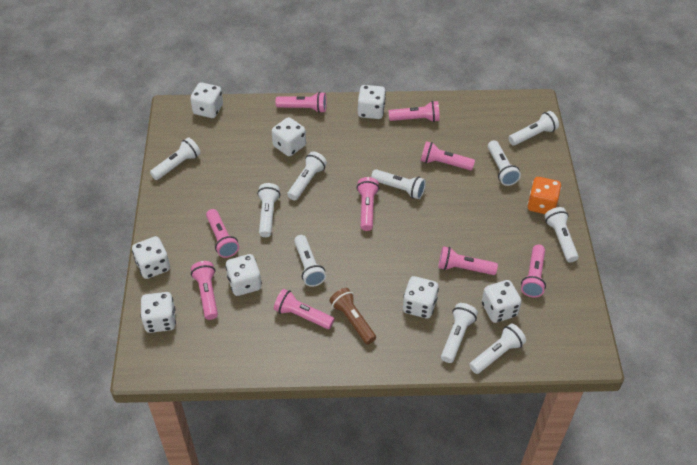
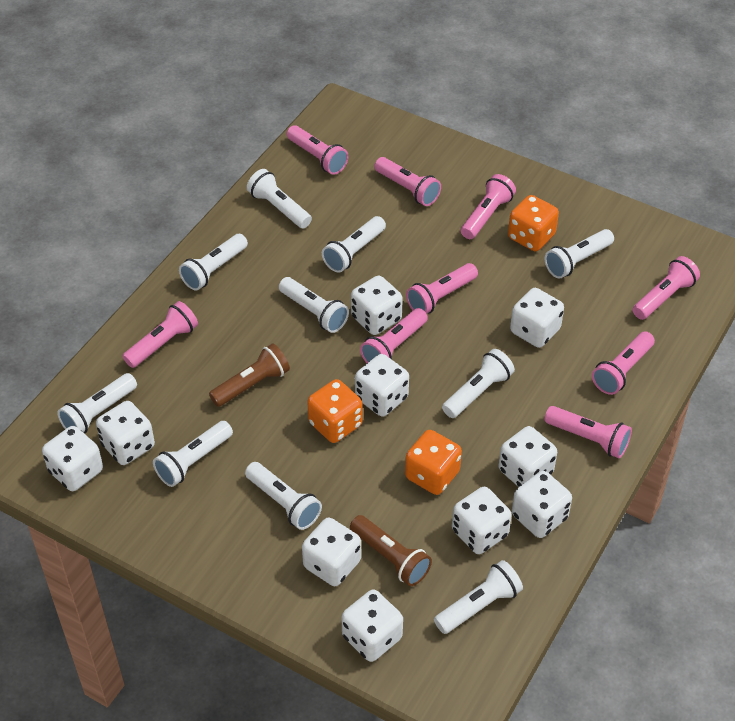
brown flashlight: [329,288,376,345] = 1 -> [209,344,290,407] [350,515,432,586] = 2
orange dice: [527,177,562,214] = 1 -> [307,379,363,443] [405,430,462,495] [508,195,559,251] = 3
white dice: [132,236,170,279] [141,292,176,333] [190,82,223,118] [226,254,262,296] [272,117,306,156] [358,85,386,119] [403,276,439,318] [482,280,522,323] = 8 -> [42,426,103,491] [96,401,155,465] [302,518,361,586] [341,590,403,662] [351,276,403,335] [355,354,409,417] [452,487,512,554] [499,426,557,487] [510,288,564,348] [512,471,572,538] = 10

